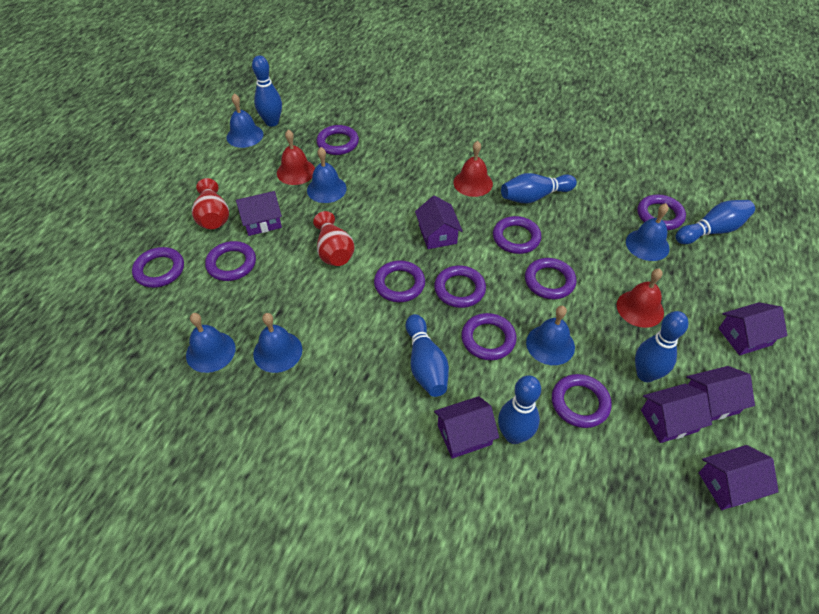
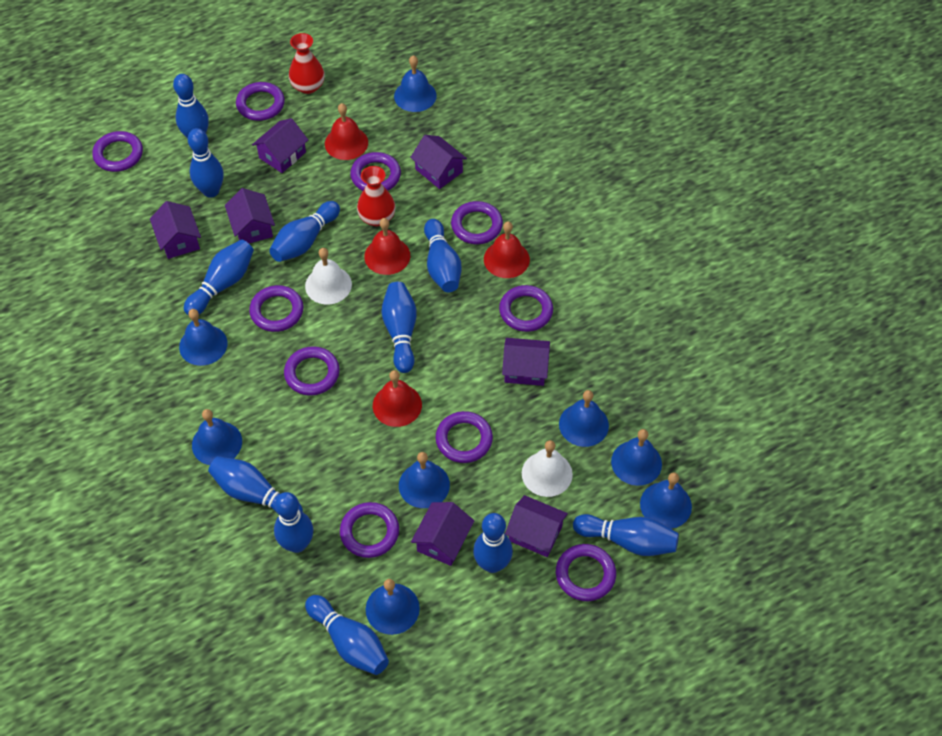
blue bell: [186,313,236,373] [226,94,264,148] [253,313,302,373] [307,147,347,203] [526,306,575,365] [626,203,670,261] = 6 -> [179,309,228,366] [192,409,242,465] [366,579,420,635] [394,55,437,112] [399,452,450,508] [559,390,609,447] [611,429,662,486] [640,472,692,529] = 8
blue bowling pin: [252,55,282,127] [406,314,449,397] [498,375,541,444] [501,173,577,204] [635,311,689,382] [676,200,755,244] = 6 -> [173,74,209,139] [184,239,254,315] [188,128,224,198] [208,456,303,515] [269,201,340,262] [274,492,313,553] [305,595,389,675] [382,282,417,373] [424,219,462,292] [473,513,513,573] [573,514,679,556] = 11
red bell: [277,130,315,185] [453,141,493,197] [617,269,664,328] = 3 -> [325,103,368,160] [364,218,410,275] [373,370,422,427] [484,221,530,278] = 4
white bell: none = 0 -> [305,248,352,304] [522,440,573,497] = 2

